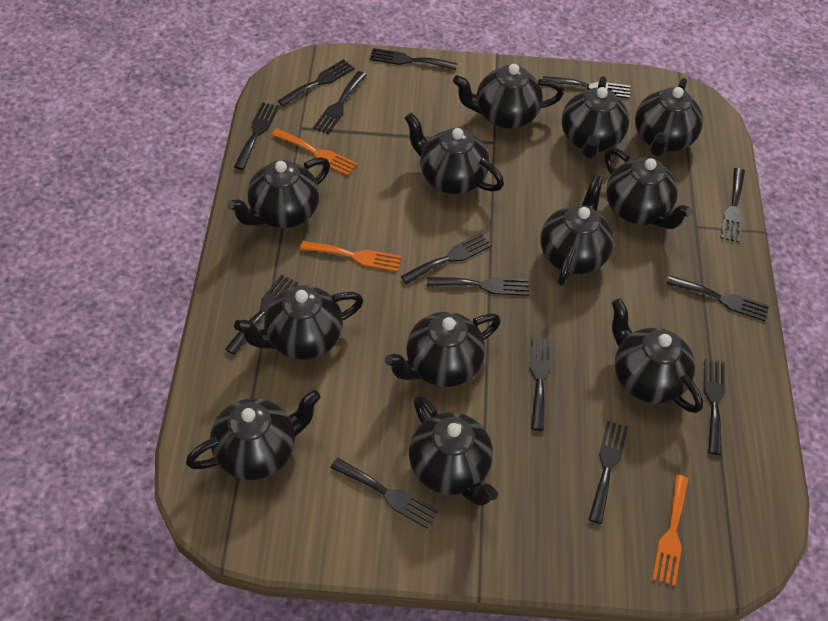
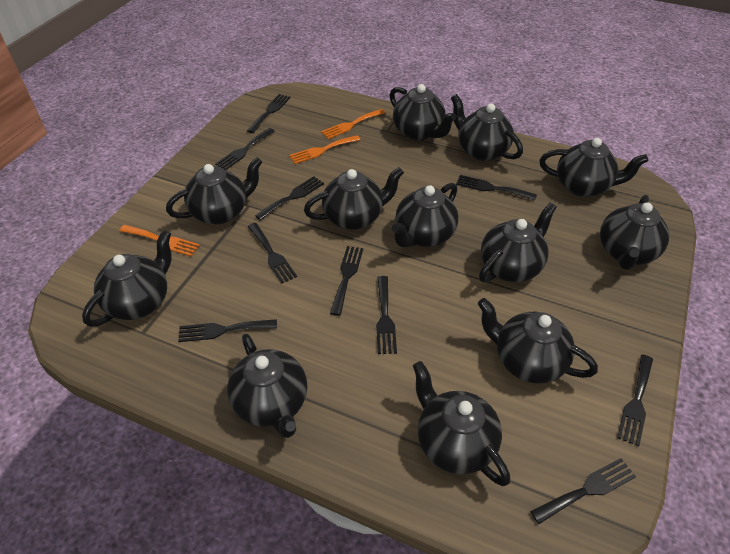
black fork: [225,274,298,355] [234,102,279,170] [278,59,355,107] [313,71,366,134] [330,458,439,528] [370,48,457,70] [401,233,492,284] [427,277,529,296] [530,337,552,431] [543,76,630,98] [588,421,628,524] [667,275,769,321] [704,359,725,455] [721,168,745,242] = 14 -> [178,319,277,342] [215,128,275,170] [247,94,290,133] [248,223,297,284] [255,176,324,220] [330,246,363,316] [376,276,397,354] [456,175,537,201] [530,458,636,524] [617,354,653,446] = 10

